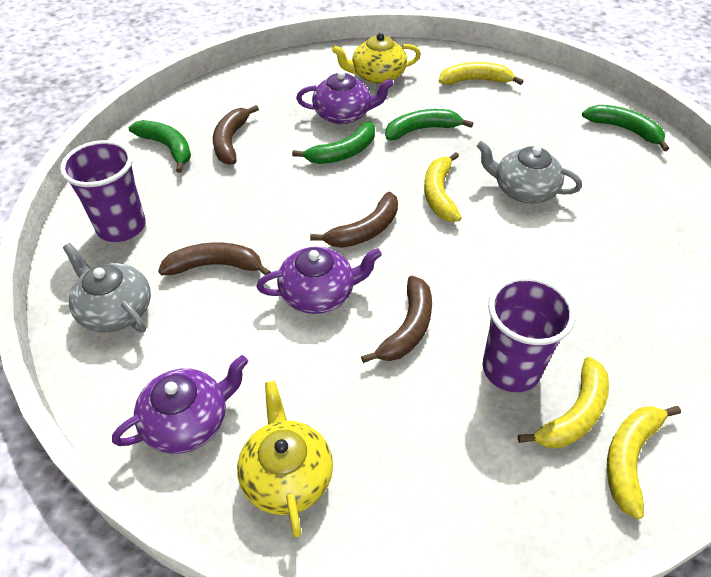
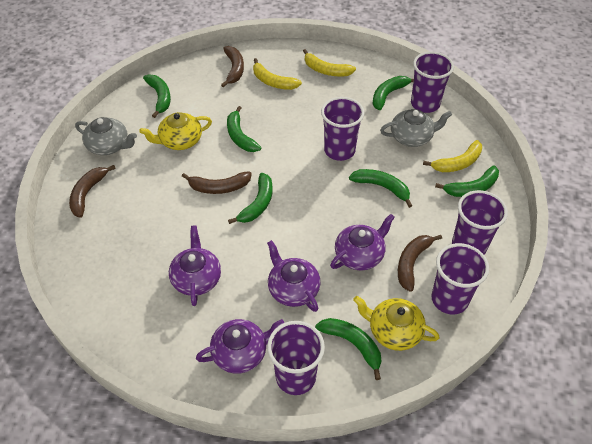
green banana: [129,120,191,173] [292,121,375,164] [385,109,473,140] [582,105,669,151] = 4 -> [143,74,171,118] [227,106,262,152] [228,173,272,224] [315,318,381,380] [349,169,413,208] [372,76,414,110] [435,165,499,197] = 7
purple cup: [60,140,146,242] [482,276,575,392] = 2 -> [267,321,325,395] [321,97,364,161] [411,52,454,113] [431,243,489,314] [452,190,508,255] = 5
purple teapot: [112,355,248,454] [256,247,382,314] [296,71,394,124] = 3 -> [169,226,221,306] [196,319,284,374] [267,240,320,312] [330,214,395,271] = 4
yellow banana: [424,152,462,222] [439,62,523,85] [518,356,609,448] [607,406,681,519] = 4 -> [253,58,302,90] [303,49,356,77] [423,140,482,172] = 3

